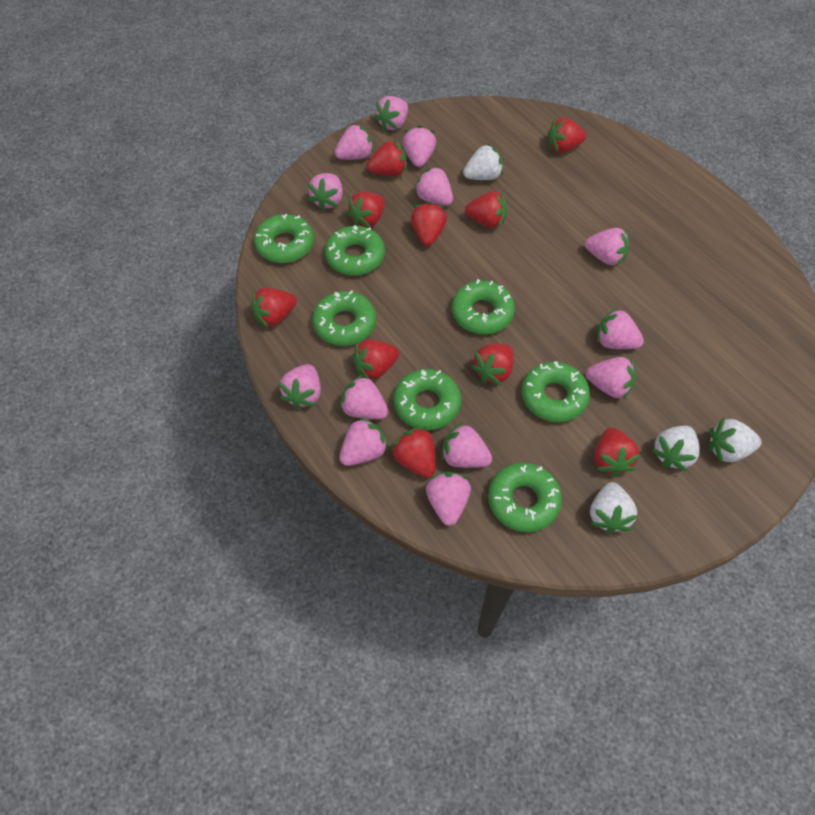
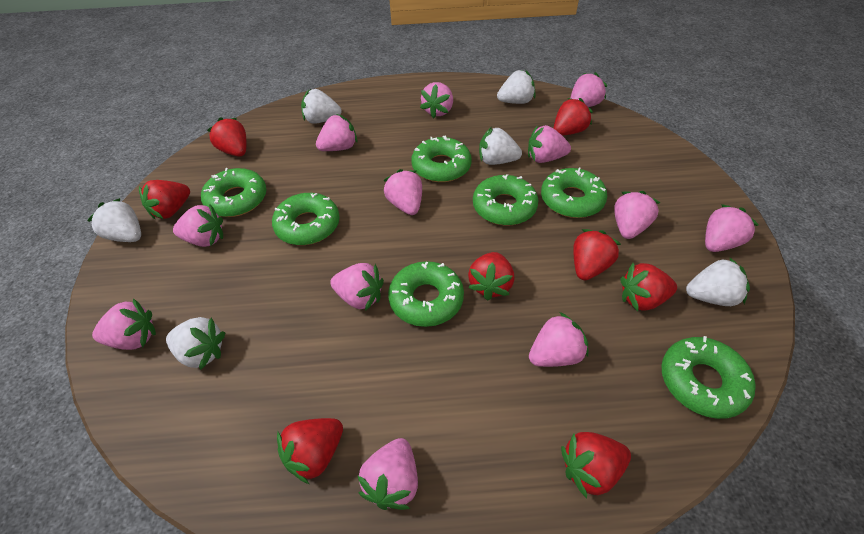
pink strawberry: [279,364,321,410] [308,173,343,211] [335,123,374,160] [339,417,389,466] [340,375,388,419] [374,96,408,131] [403,126,436,167] [414,166,453,206] [426,472,471,526] [441,422,492,468] [585,228,629,266] [586,357,636,400] [597,307,644,349] = 13 -> [92,298,156,350] [173,204,223,247] [316,114,357,151] [330,263,384,311] [357,438,418,510] [383,169,422,215] [420,82,453,118] [528,125,571,163] [529,312,588,367] [570,72,607,107] [614,191,660,239] [705,204,759,252] = 12
red strawberry: [251,288,297,328] [347,192,385,228] [352,340,399,380] [367,140,407,176] [390,427,436,478] [411,202,447,246] [465,191,507,228] [471,344,514,385] [548,118,586,153] [594,428,641,477] = 10 -> [139,180,190,219] [207,117,247,157] [277,418,343,484] [468,252,514,301] [554,98,593,136] [561,432,631,498] [573,229,621,280] [620,263,677,311] = 8
white strawberry: [463,143,503,180] [590,482,637,534] [651,426,700,472] [709,418,761,463] = 4 -> [87,198,141,242] [166,317,226,370] [301,89,342,124] [479,127,522,165] [497,70,535,104] [686,257,750,306] = 6

